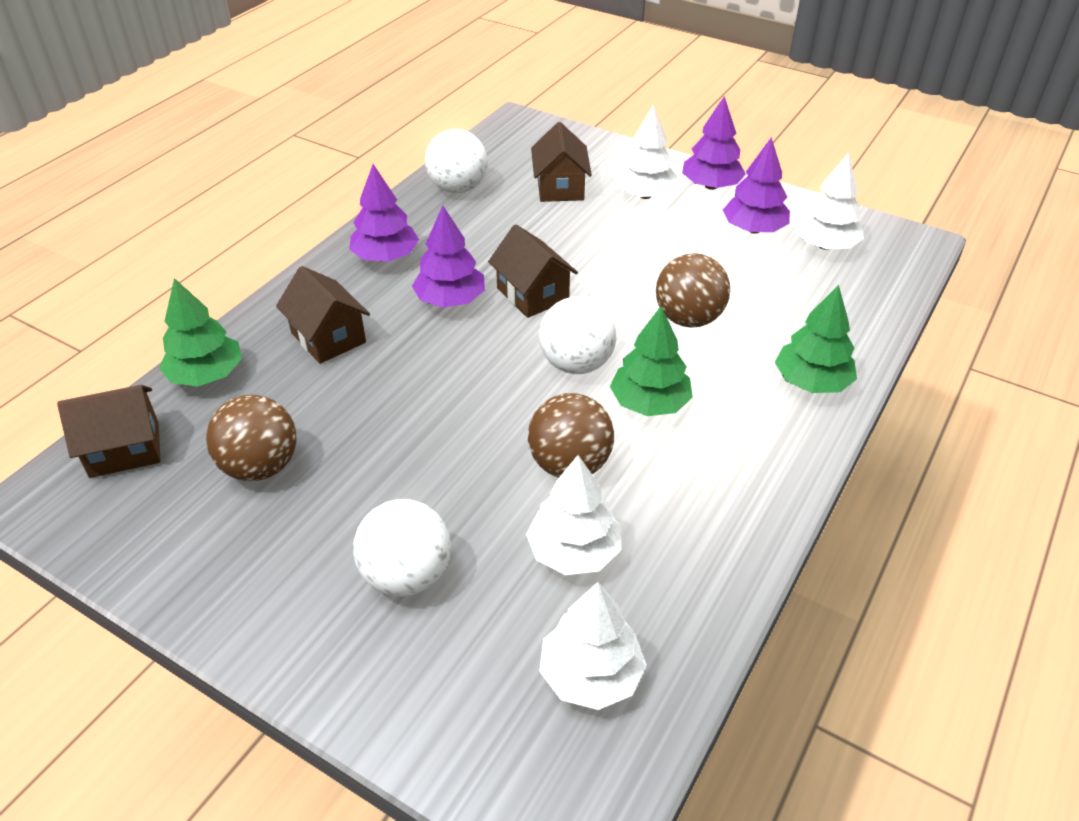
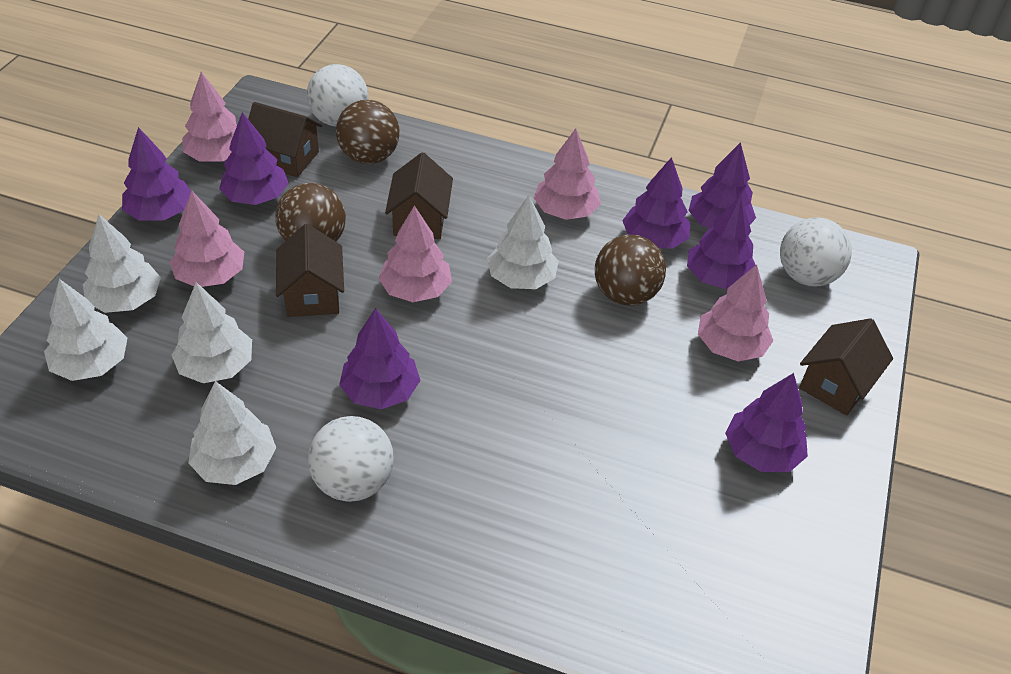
green tree: [159,278,242,387] [610,306,693,416] [775,285,857,393] = 3 -> none = 0
pink tree: none = 0 -> [170,191,244,287] [182,72,237,161] [378,206,452,302] [534,129,601,220] [698,265,773,361] = 5
purple tree: [349,164,419,262] [412,205,485,308] [682,96,746,190] [723,137,790,233] = 4 -> [122,127,191,220] [219,112,289,205] [339,308,421,409] [622,157,690,249] [687,196,755,289] [688,142,756,229] [725,373,808,472] = 7
white tree: [526,455,621,575] [539,582,647,710] [614,105,677,199] [794,153,864,250] = 4 -> [44,279,127,381] [83,214,161,313] [172,282,252,383] [188,381,276,485] [487,195,559,289] = 5

